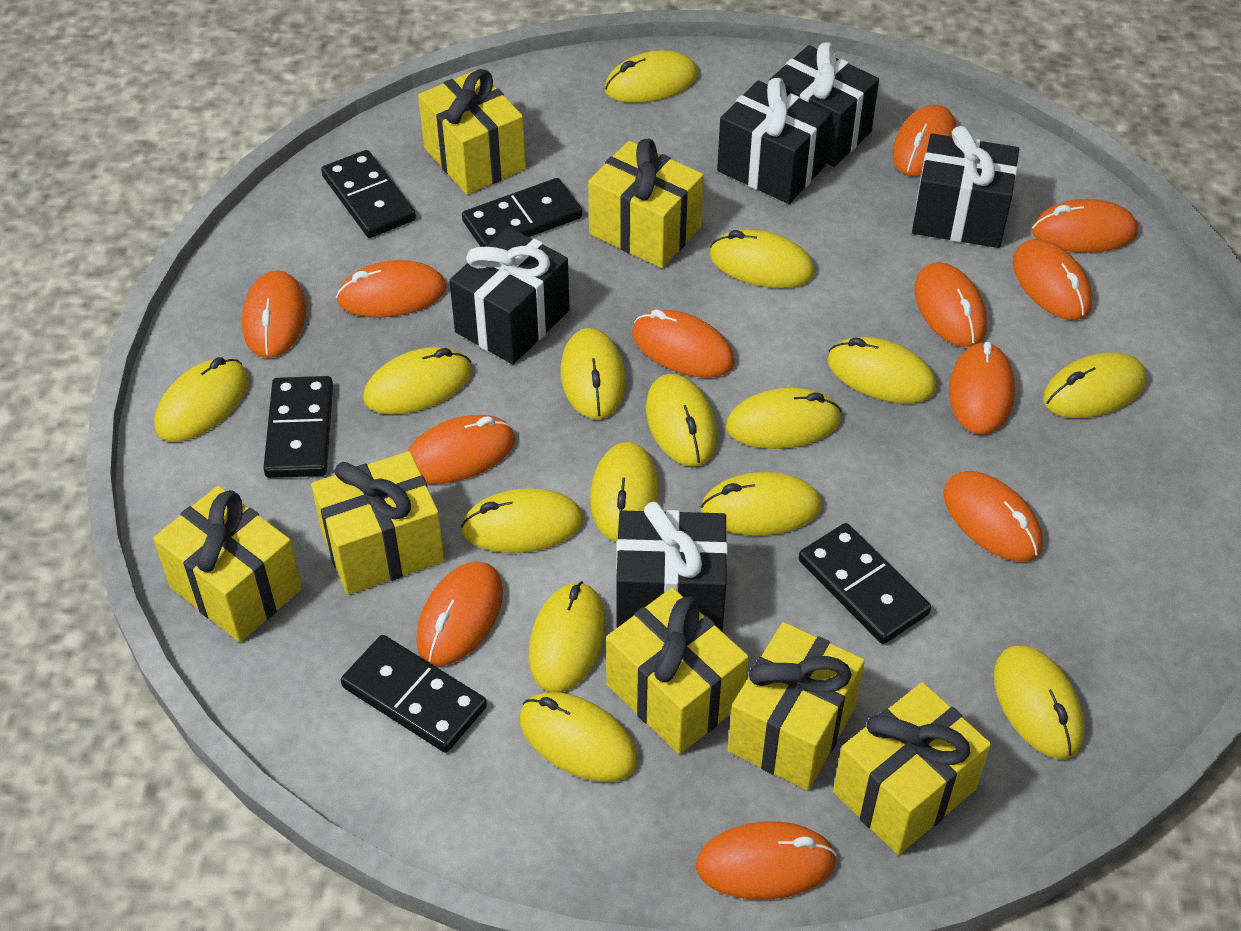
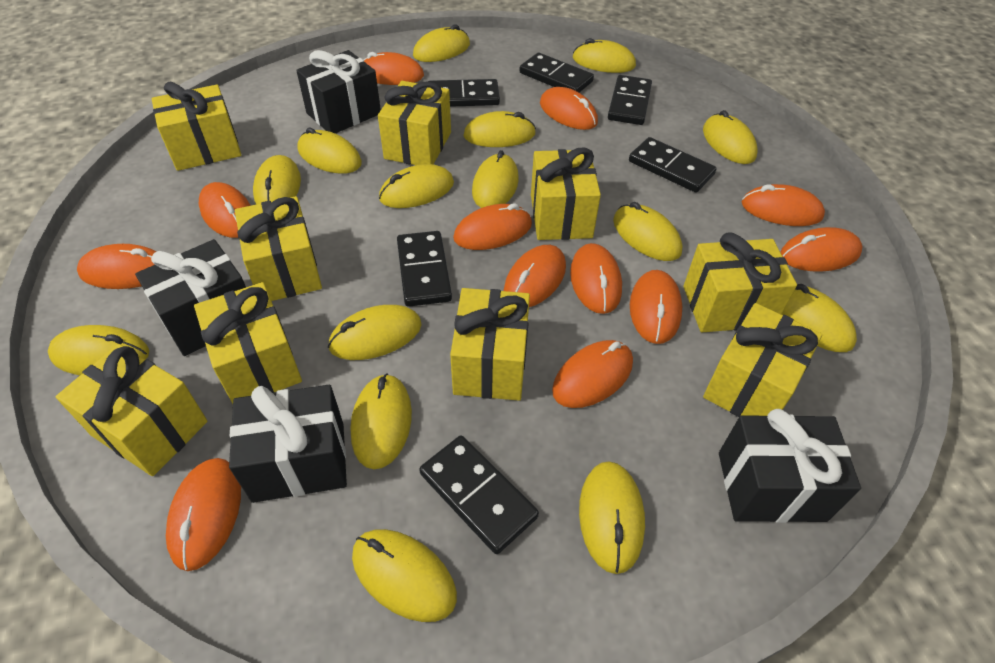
black domino: [263,376,333,478] [321,150,416,238] [341,635,487,753] [462,178,582,247] [799,523,931,644] = 5 -> [397,231,452,307] [419,436,539,554] [428,79,500,107] [519,53,594,93] [608,75,652,125] [629,137,716,192] = 6
black gift: [449,227,570,364] [616,502,728,631] [717,78,832,204] [769,42,879,167] [912,126,1019,248] = 5 -> [135,239,246,356] [229,385,347,503] [296,50,381,134] [719,409,861,523] = 4
yellow gift: [153,486,302,642] [311,451,445,595] [418,69,526,195] [588,139,704,268] [606,588,748,754] [728,622,865,790] [833,682,991,855] = 7 -> [56,344,208,476] [152,82,241,171] [194,282,302,404] [235,196,322,301] [378,81,451,165] [450,288,530,401] [531,148,601,240] [683,232,797,332] [703,303,822,417] = 9

